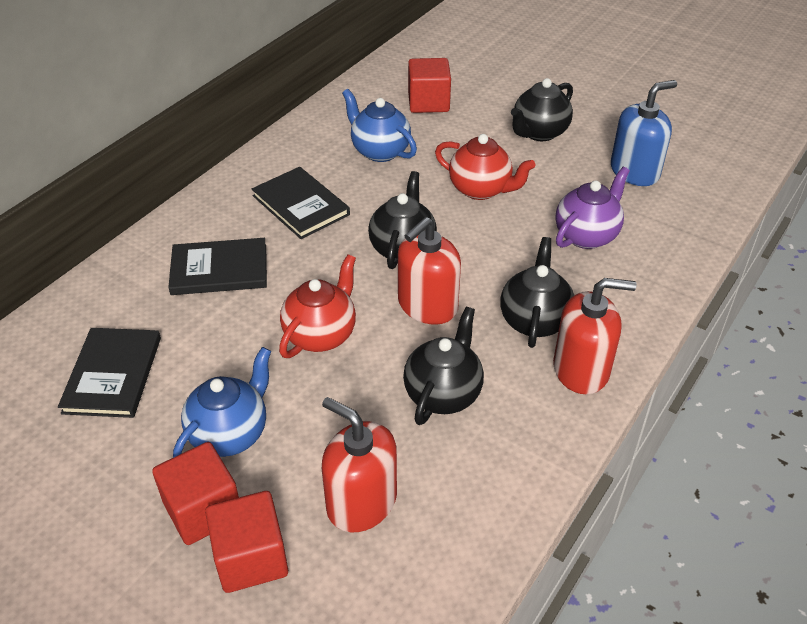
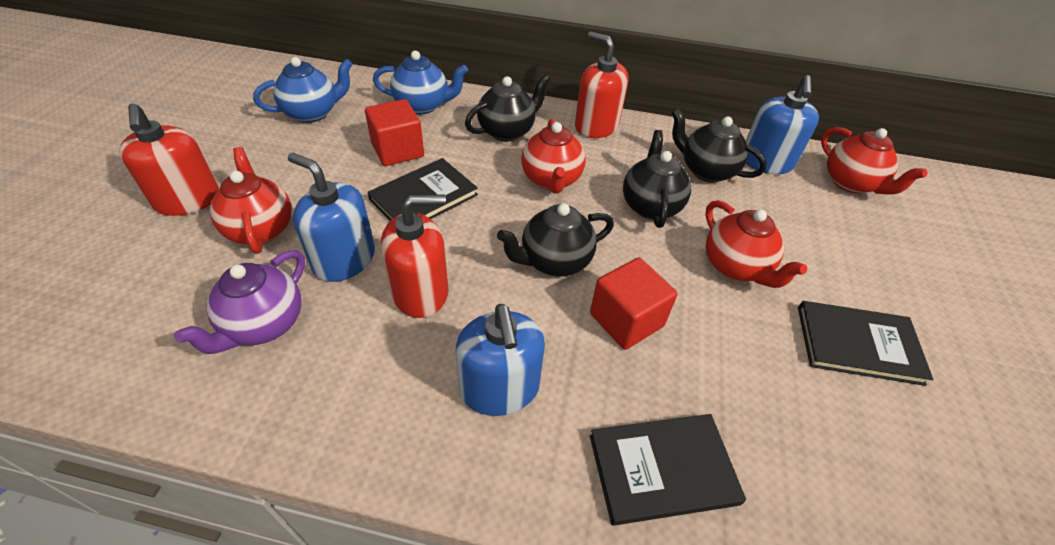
blue soap dispenser: [611,80,677,186] = 1 -> [288,153,375,282] [456,304,545,416] [746,75,819,174] = 3
red cube: [152,442,239,545] [205,491,288,593] [408,58,451,113] = 3 -> [365,99,424,166] [590,258,678,350] = 2
red teapot: [279,254,356,358] [435,134,535,200] = 2 -> [210,147,292,254] [521,119,586,194] [705,200,807,288] [821,127,927,195] = 4

